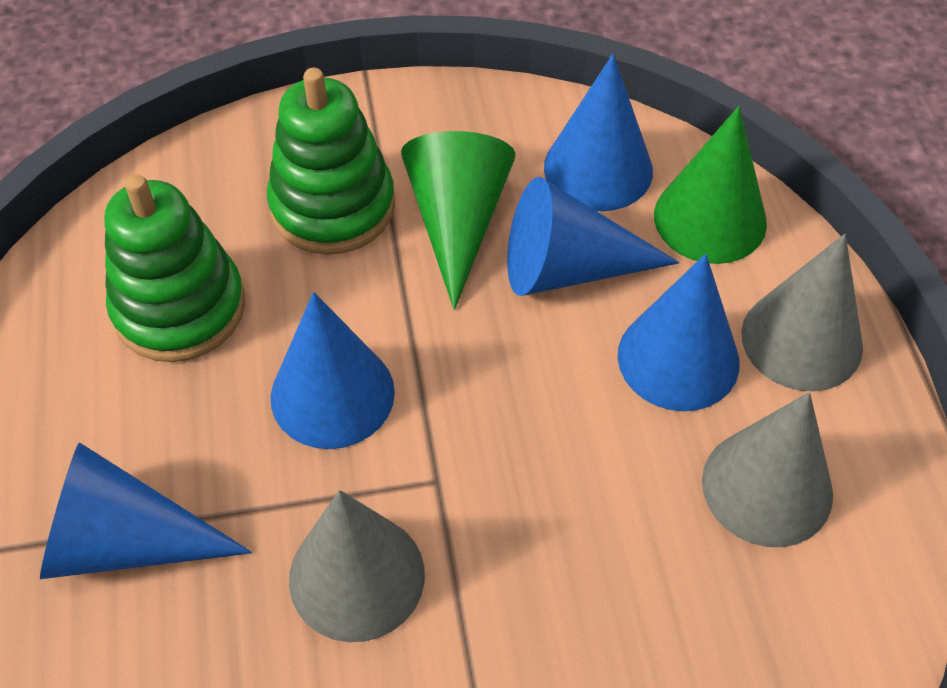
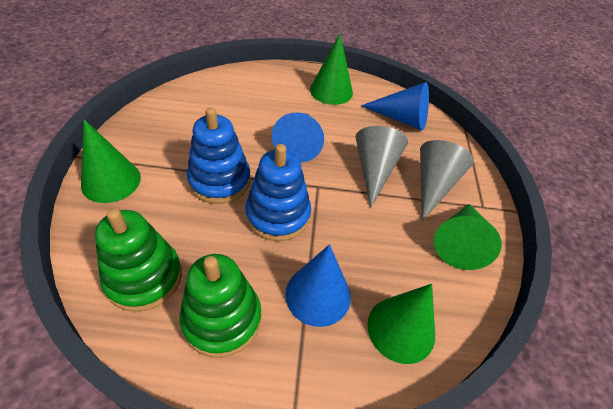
blue cone: [40,442,252,579] [271,292,395,449] [507,177,680,296] [544,54,653,211] [618,254,739,411] = 5 -> [272,113,324,162] [285,244,351,327] [361,82,429,131] = 3
blue stacking toy: none = 0 -> [187,107,250,204] [245,144,311,241] = 2
green cone: [401,131,515,310] [654,106,767,264] = 2 -> [81,119,141,203] [310,34,353,105] [367,284,435,364] [434,204,502,270] = 4
grey cone: [289,490,425,642] [702,392,833,547] [741,234,863,392] = 3 -> [356,126,408,207] [420,140,474,221] = 2

